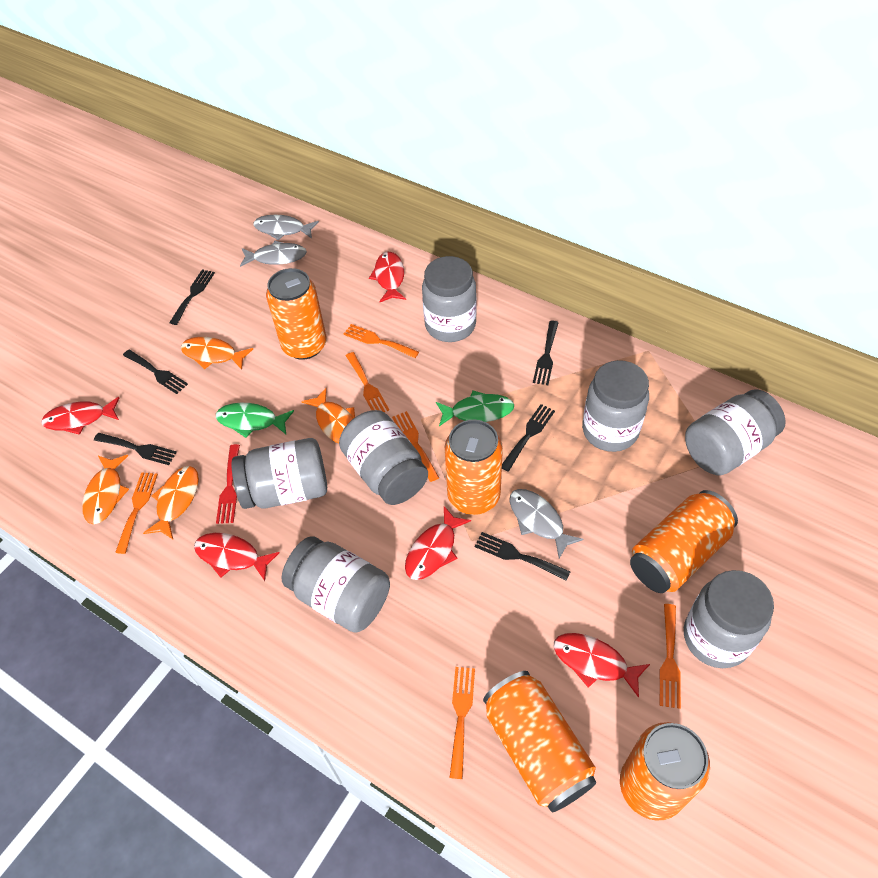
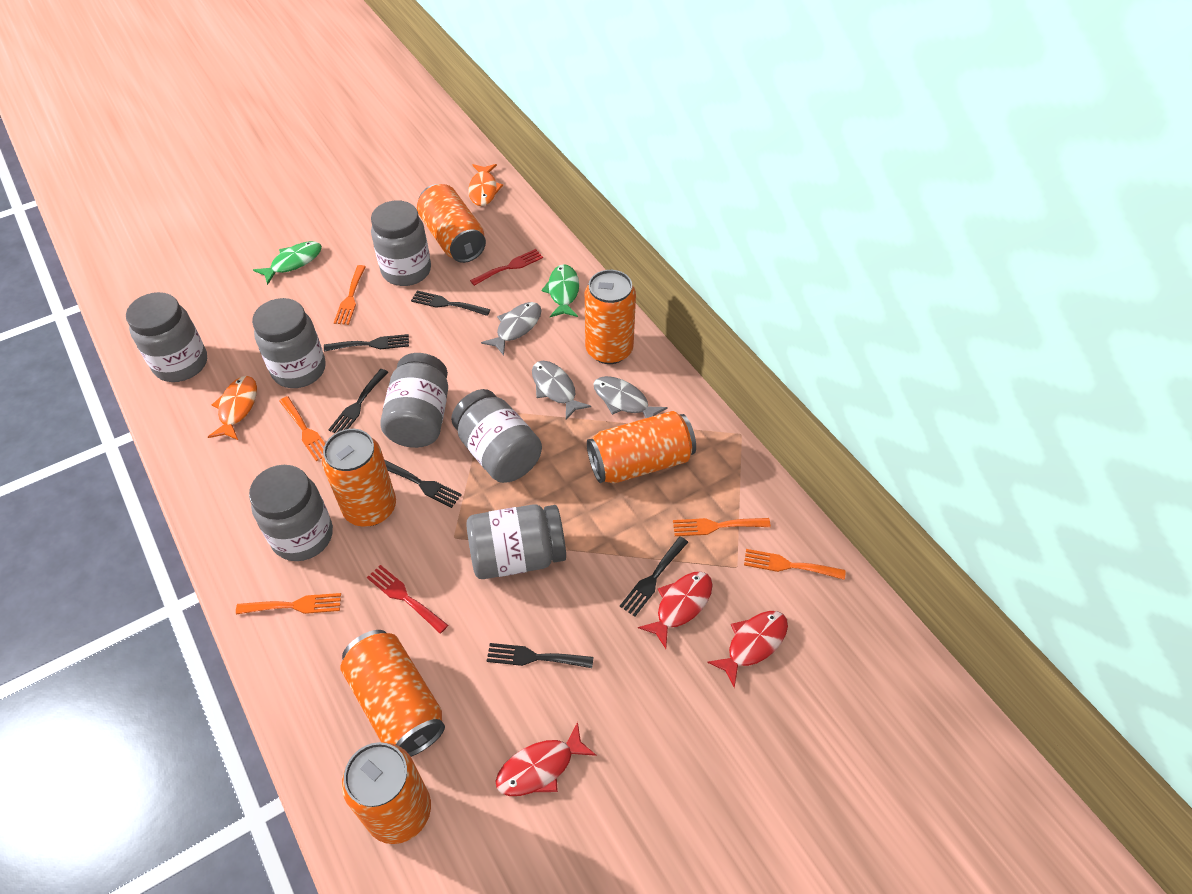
orange can: [266,268,327,360] [445,420,503,515] [483,671,596,813] [620,722,710,821] [630,490,738,593] = 5 -> [322,429,396,527] [340,630,445,757] [342,742,431,844] [417,184,486,263] [585,270,636,364] [587,411,696,484] = 6
orange fish: [82,455,129,524] [143,466,199,539] [181,337,253,370] [301,388,355,444] = 4 -> [208,376,257,440] [468,164,503,206] = 2
orange fork: [115,472,158,554] [344,324,419,358] [346,352,389,412] [392,411,439,482] [450,667,475,779] [660,604,681,709] = 6 -> [236,593,341,614] [279,396,325,461] [334,265,366,325] [673,518,771,536] [744,549,845,580] = 5
red fish: [41,397,119,435] [194,533,280,581] [369,252,406,303] [405,506,471,580] [553,633,650,698] = 5 -> [495,722,596,796] [638,571,713,649] [707,611,788,688] = 3
red fork: [216,444,240,524] = 1 -> [367,565,448,633] [470,249,543,286] = 2

